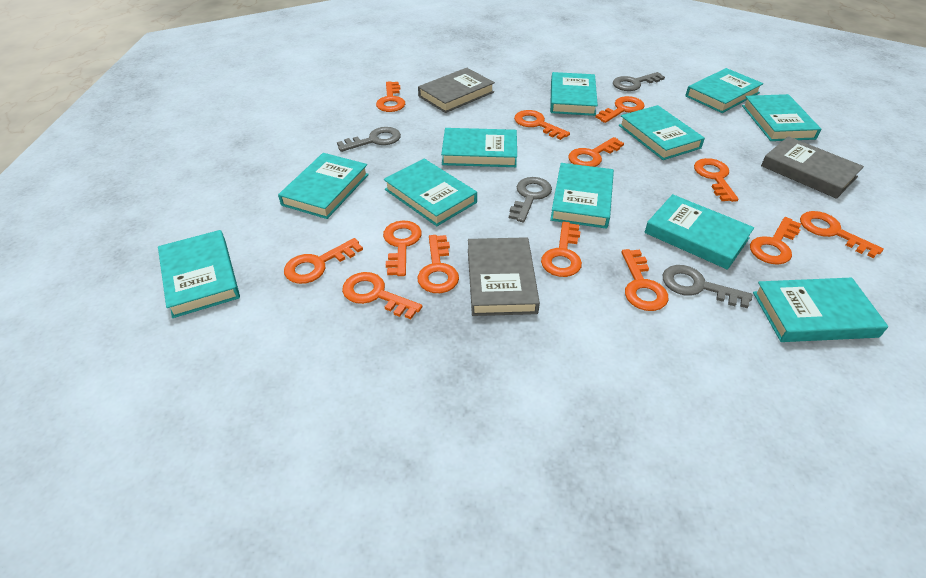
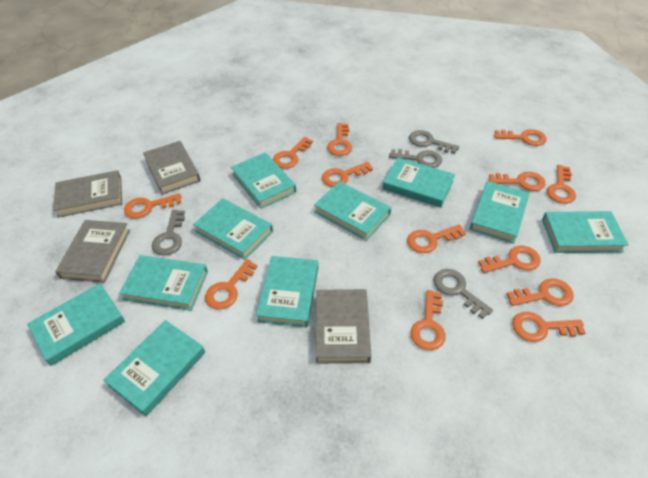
grey book: [418,68,495,113] [468,237,540,316] [761,136,864,199] = 3 -> [53,170,122,218] [55,220,130,283] [143,141,201,195] [316,289,371,364] = 4
turquoise book: [158,230,240,318] [278,153,369,219] [384,159,477,226] [441,128,517,167] [550,72,598,116] [550,163,614,229] [619,105,705,160] [644,194,754,270] [685,68,763,113] [742,94,821,141] [753,277,888,342] = 11 -> [27,283,125,366] [104,320,205,416] [119,255,208,311] [193,198,273,260] [231,152,296,209] [256,256,318,328] [314,181,391,241] [383,157,455,208] [470,181,530,243] [542,211,628,253] = 10

